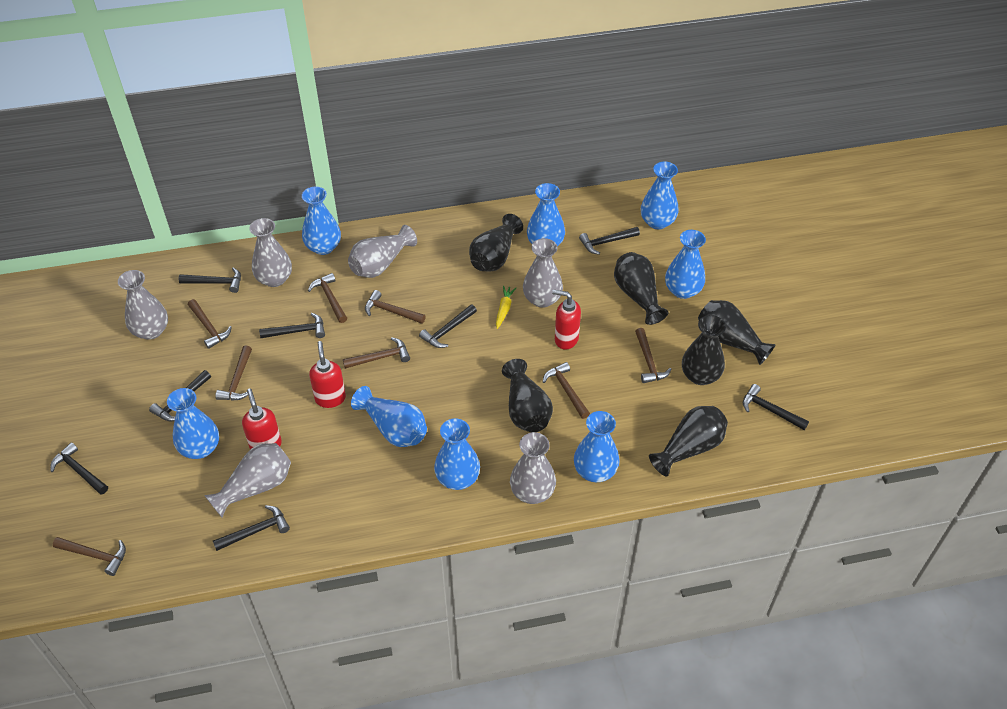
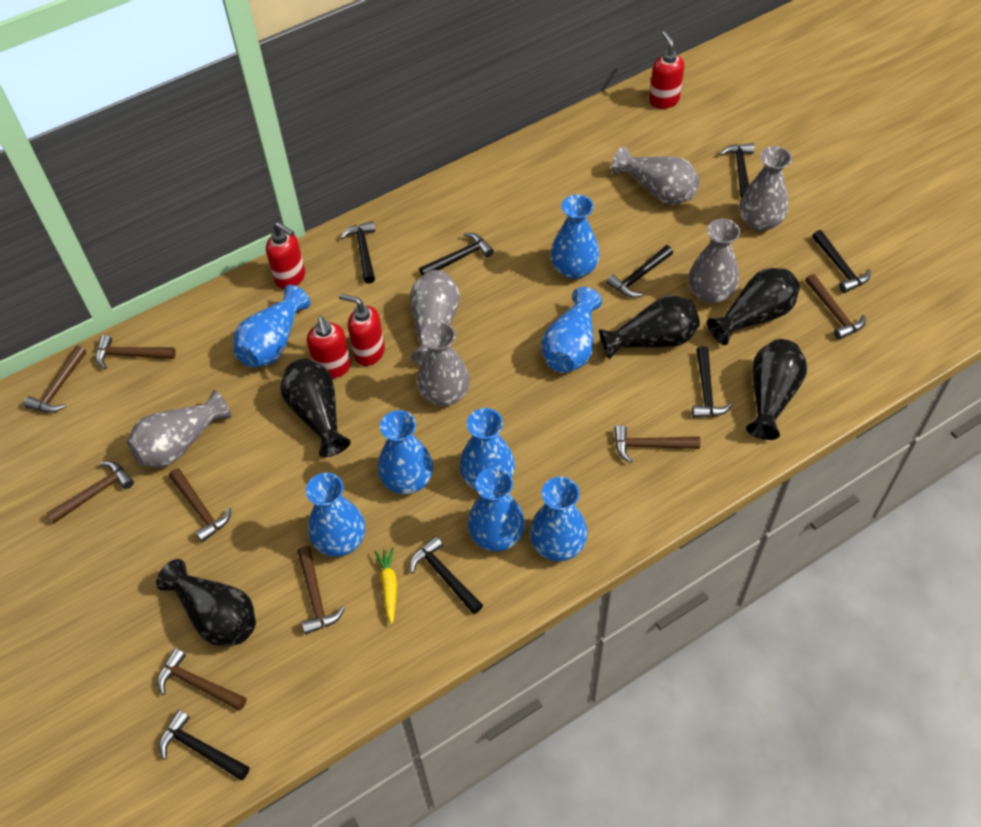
black vase: [469,214,523,272] [502,359,553,433] [614,252,668,325] [649,406,728,477] [682,315,726,385] [698,300,776,365] = 6 -> [156,559,256,646] [280,359,351,457] [599,295,700,359] [707,268,800,345] [746,339,807,440] = 5
red soap dispenser: [242,388,282,449] [309,341,346,408] [552,290,581,350] = 3 -> [266,222,305,289] [307,316,351,379] [339,293,385,366] [649,31,684,109] = 4

